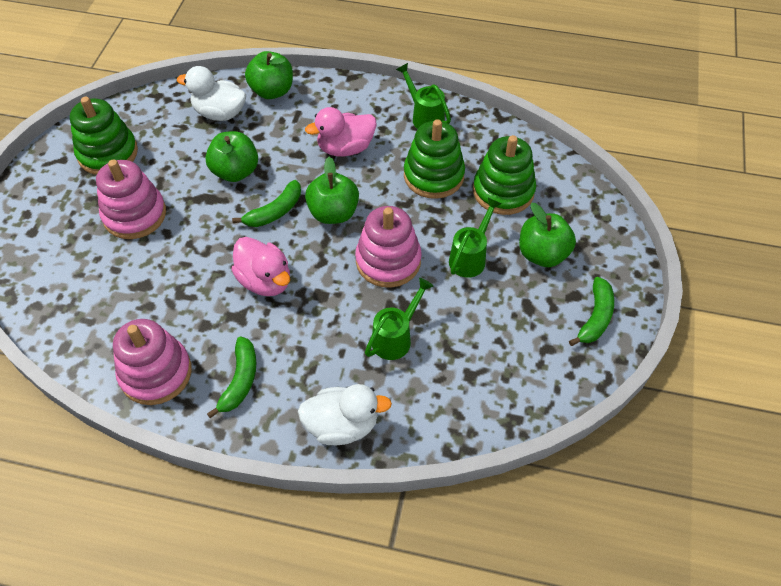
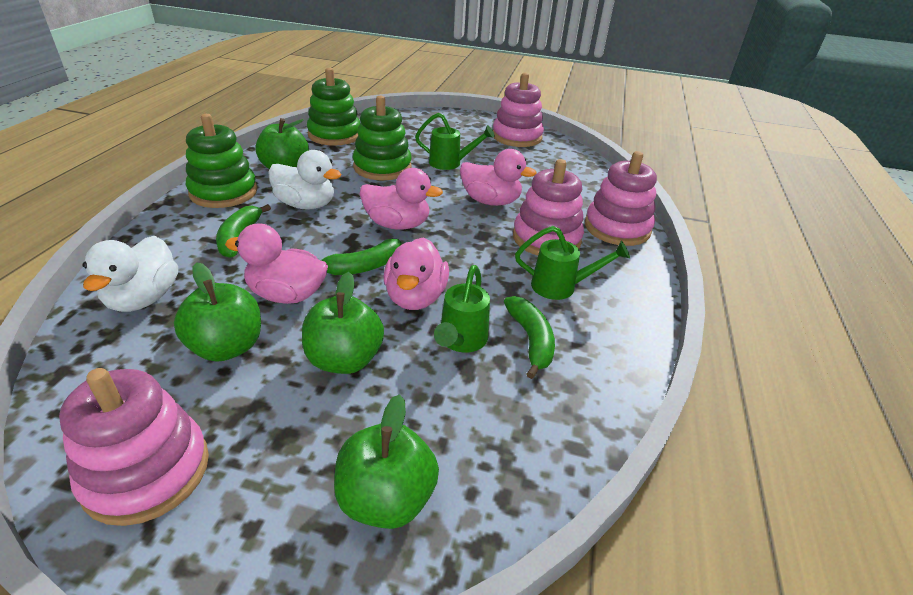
pink duck: [231,237,290,296] [305,107,377,157] = 2 -> [225,223,328,304] [360,168,443,230] [384,237,449,310] [460,149,537,206] = 4
pink stacking toy: [96,160,166,239] [113,319,192,405] [355,206,422,288] = 3 -> [59,368,209,526] [493,73,544,147] [513,159,584,255] [585,151,657,246] = 4

